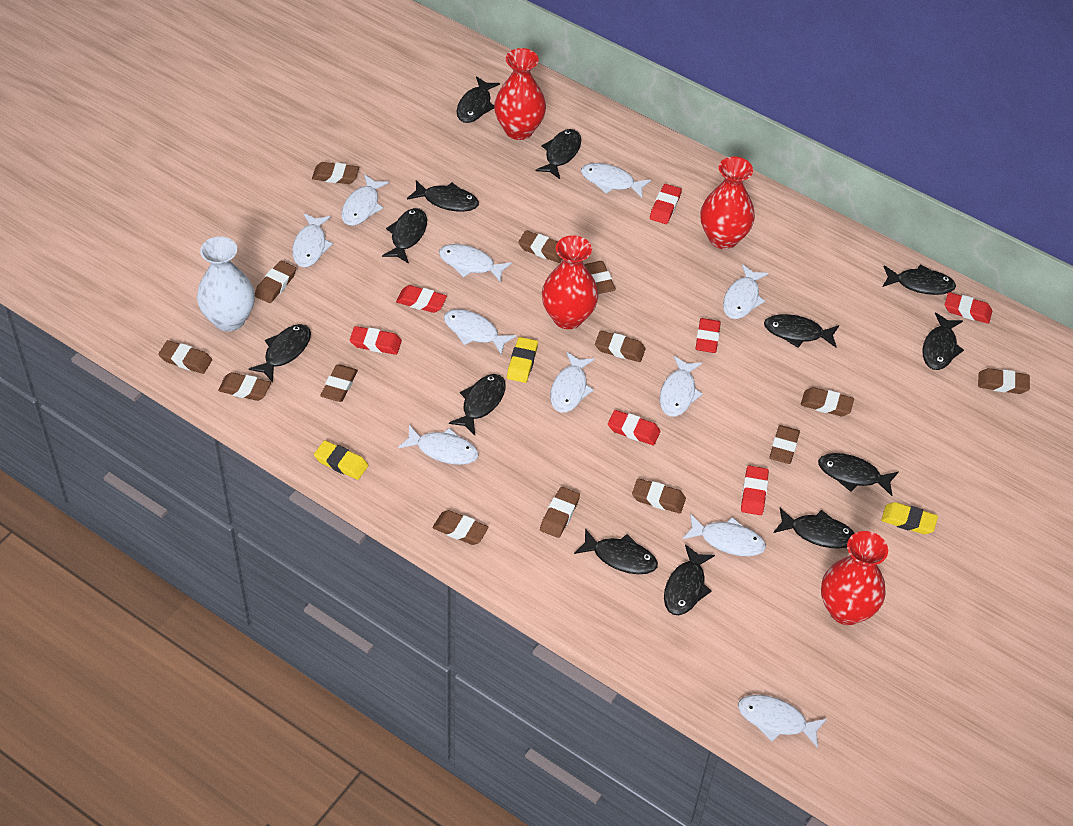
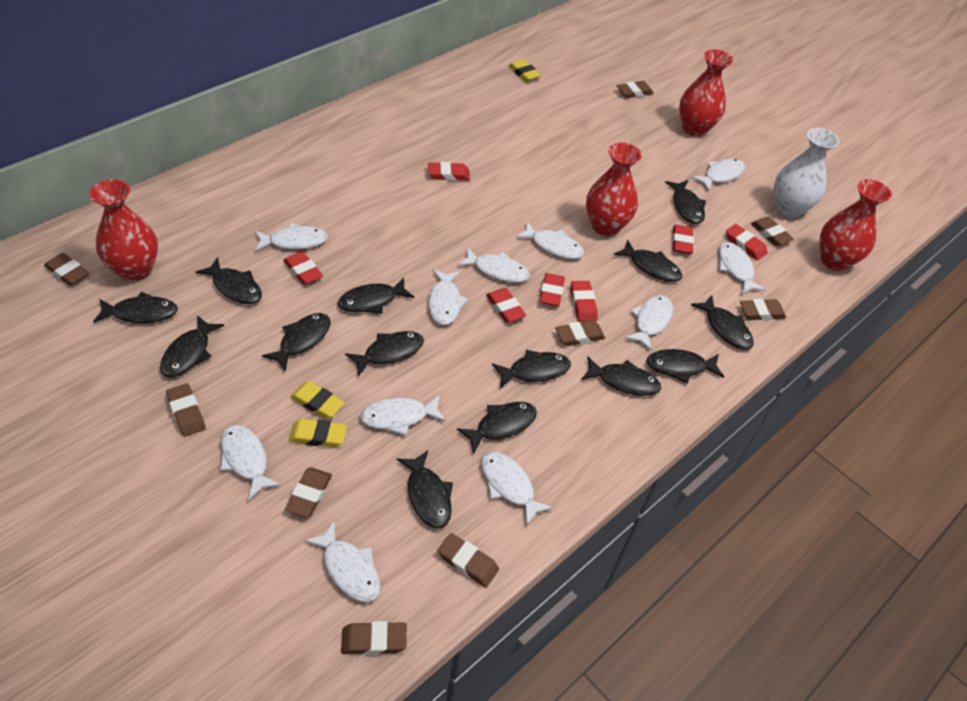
black fish: [249,324,311,383] [382,208,427,263] [407,180,479,212] [449,374,506,435] [456,76,500,123] [535,129,581,179] [574,528,658,574] [664,545,715,615] [764,314,839,348] [773,507,855,549] [818,453,898,496] [882,264,956,295] [922,313,964,370] = 13 -> [93,292,178,323] [160,315,224,377] [195,257,262,304] [262,313,330,372] [338,278,414,314] [345,331,424,377] [397,450,453,528] [457,402,537,453] [492,350,571,388] [581,356,661,396] [614,240,682,282] [646,349,724,384] [665,180,706,224] [691,295,754,350] = 14
brown eraser: [158,340,212,374] [218,372,271,401] [255,261,296,303] [312,162,359,184] [320,364,358,402] [433,510,488,545] [518,230,562,263] [540,487,580,538] [584,261,616,294] [595,331,646,362] [632,478,686,513] [769,425,800,464] [801,387,854,416] [978,368,1030,394] = 14 -> [44,253,89,286] [166,383,206,437] [285,467,332,517] [341,621,407,655] [438,533,499,587] [555,320,605,346] [617,81,654,98] [740,299,786,320] [751,217,794,246] = 9

